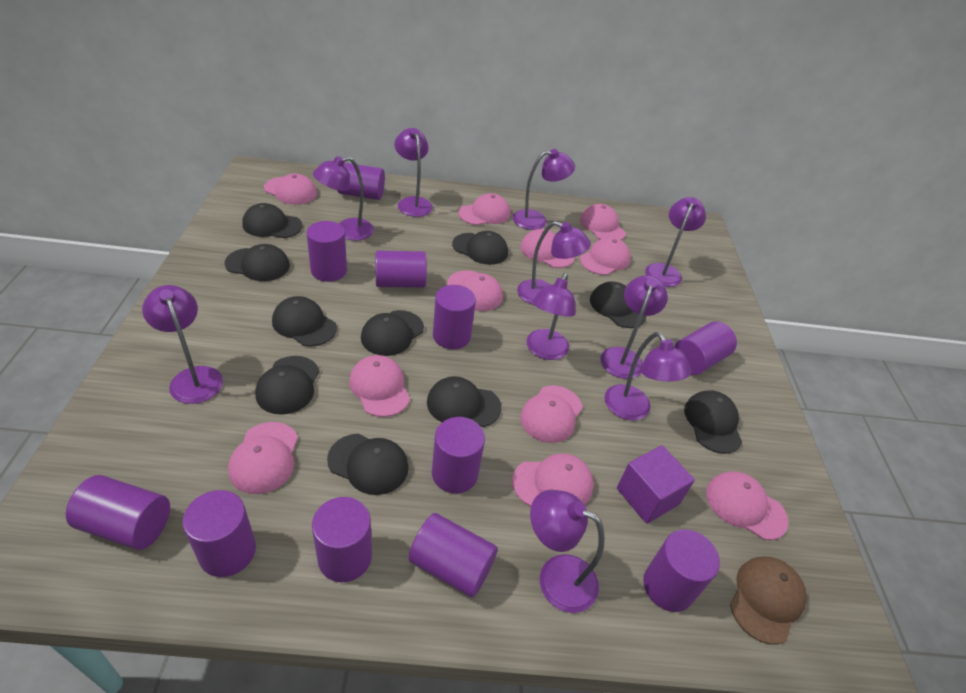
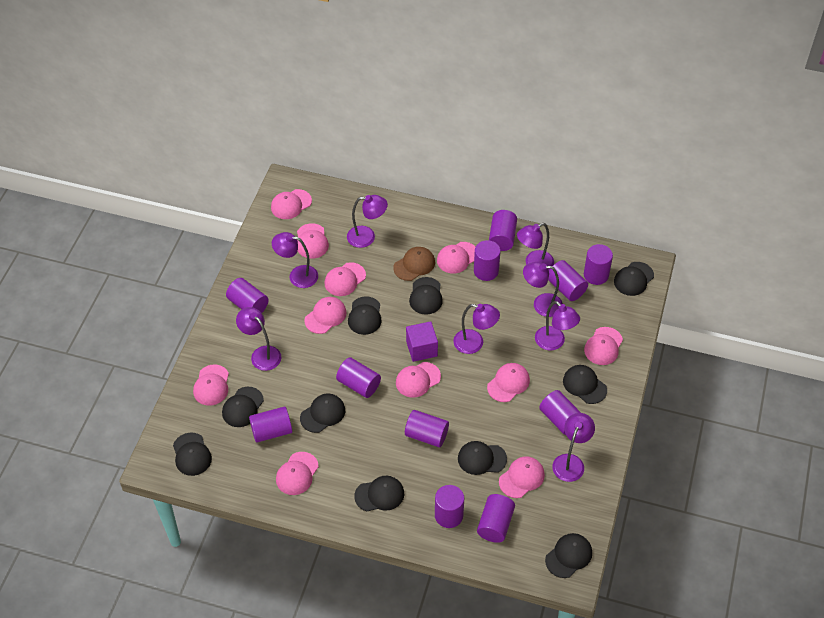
purple lamp: [142,285,223,404] [313,156,374,241] [394,128,433,217] [513,149,575,230] [517,221,591,305] [526,273,576,360] [530,490,605,613] [600,275,668,379] [604,332,691,420] [645,197,706,287] = 10 -> [236,307,281,371] [272,232,318,288] [347,195,388,248] [453,304,500,354] [517,223,554,270] [523,262,563,317] [535,301,580,351] [552,413,595,482] = 8

